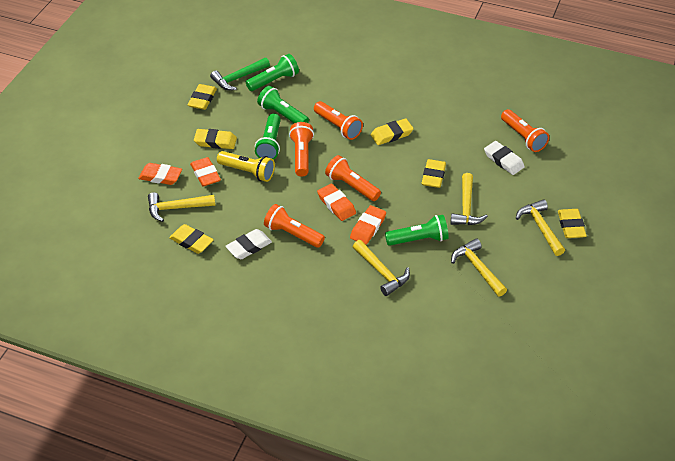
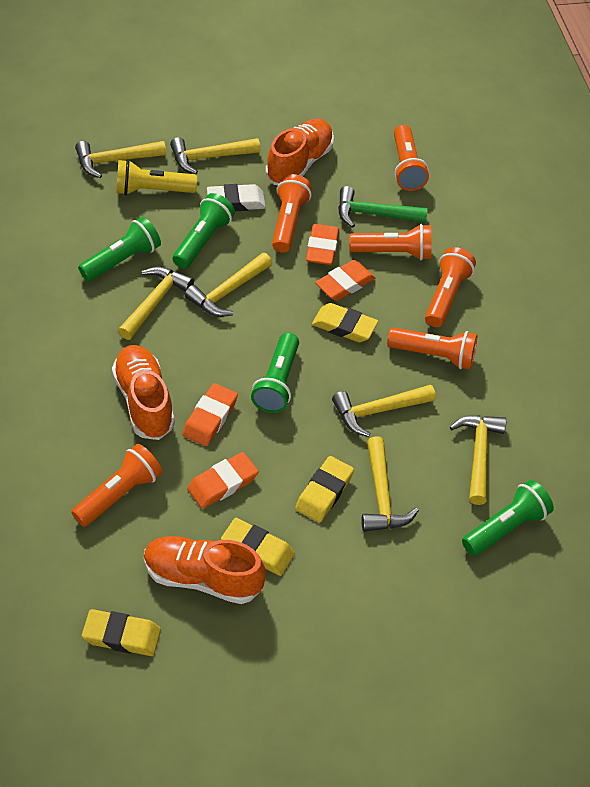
orange flashlight: [264,204,325,248] [289,122,314,176] [314,101,363,140] [325,155,381,201] [501,109,549,152] = 5 -> [71,444,162,527] [272,174,312,253] [349,224,432,260] [387,327,477,370] [394,125,429,191] [425,247,476,327] = 6
orange shoe: none = 0 -> [112,345,175,440] [144,536,266,604] [266,119,334,185] = 3
white eraser: [225,229,272,259] [484,141,525,175] = 2 -> [207,184,266,211] = 1
yellow eraser: [169,224,214,254] [187,84,217,110] [194,129,237,149] [371,118,414,145] [422,159,446,188] [558,209,587,238] = 6 -> [82,609,161,656] [221,518,295,576] [295,456,354,523] [312,303,378,343] = 4
yellow hammer: [148,192,215,222] [353,240,410,296] [451,173,488,225] [451,238,507,297] [516,199,565,256] = 5 -> [75,141,166,178] [118,267,194,340] [170,137,260,174] [185,253,272,317] [332,385,436,437] [361,436,419,532] [450,415,506,505] = 7

